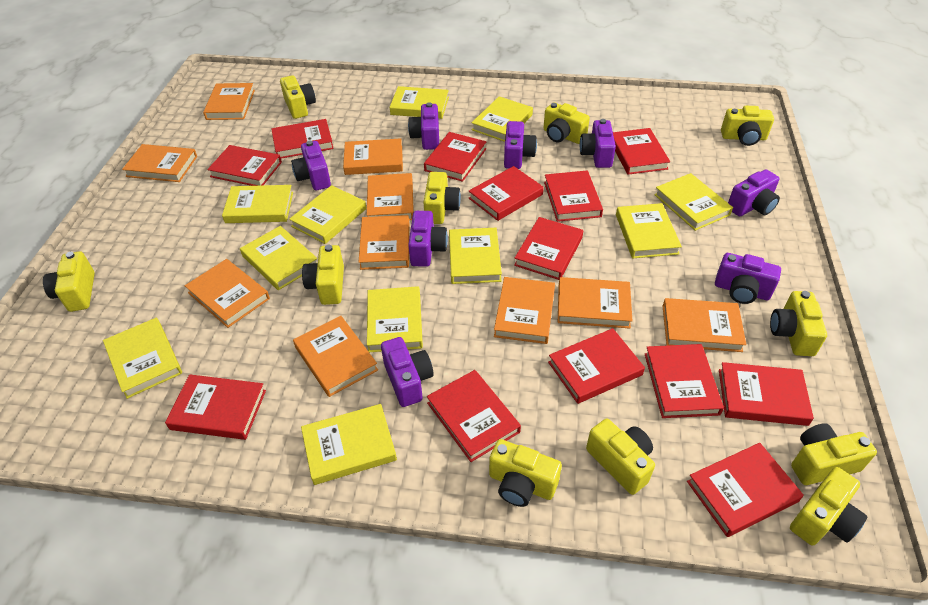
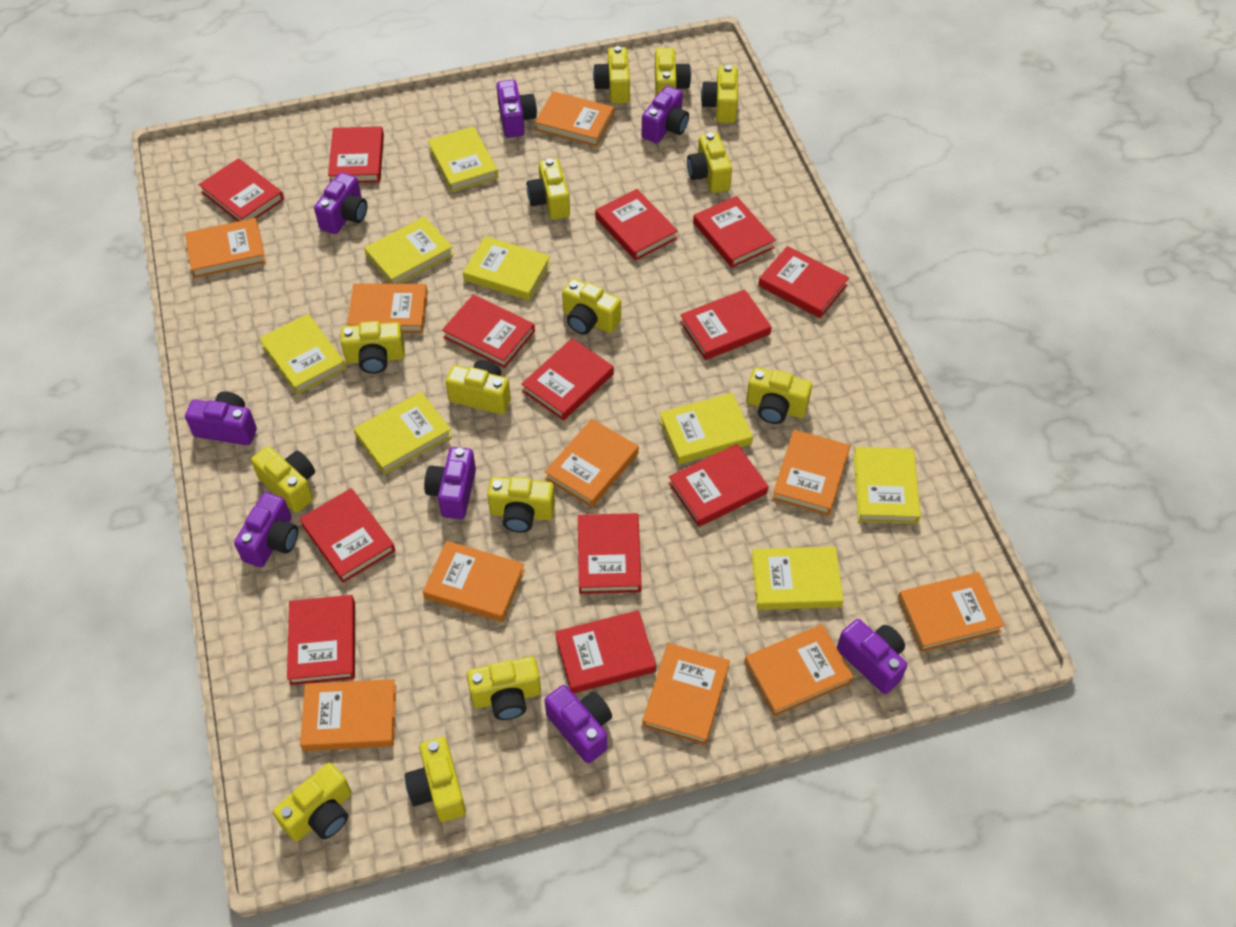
yellow book: [103,318,182,399] [222,185,293,223] [240,226,317,290] [289,185,366,244] [301,404,397,485] [367,286,423,352] [390,86,449,119] [449,228,502,284] [471,96,533,142] [616,203,682,258] [654,173,733,231] = 11 -> [259,314,346,394] [354,392,452,474] [364,216,454,284] [428,126,498,192] [463,236,551,301] [659,393,753,464] [752,547,844,610] [853,447,921,524] = 8
yellow camera: [43,251,95,312] [280,75,316,119] [302,245,344,305] [423,172,461,224] [489,439,562,507] [544,102,590,144] [586,419,655,495] [721,106,774,146] [770,291,827,356] [790,467,868,545] [791,423,877,485] = 11 -> [251,446,315,513] [273,763,352,842] [341,321,405,374] [405,737,466,822] [445,360,511,415] [467,657,541,720] [487,477,555,533] [527,158,570,220] [562,278,621,335] [593,46,630,104] [655,48,691,96] [687,133,732,193] [701,65,738,123] [746,367,812,424] = 14

